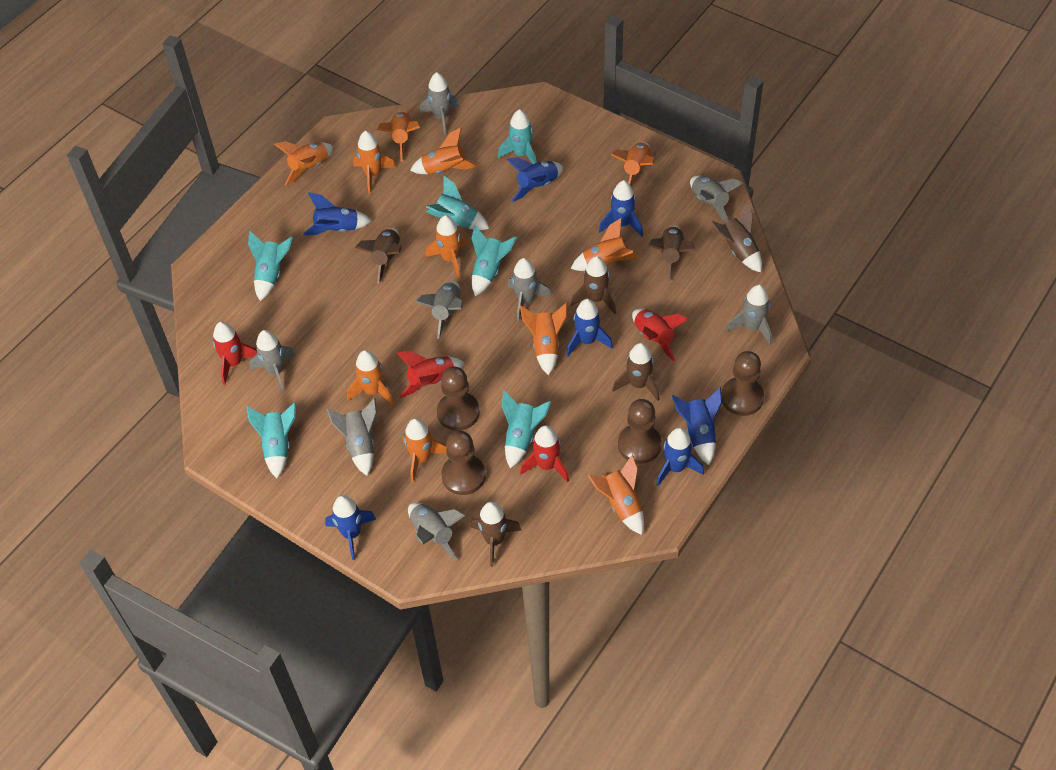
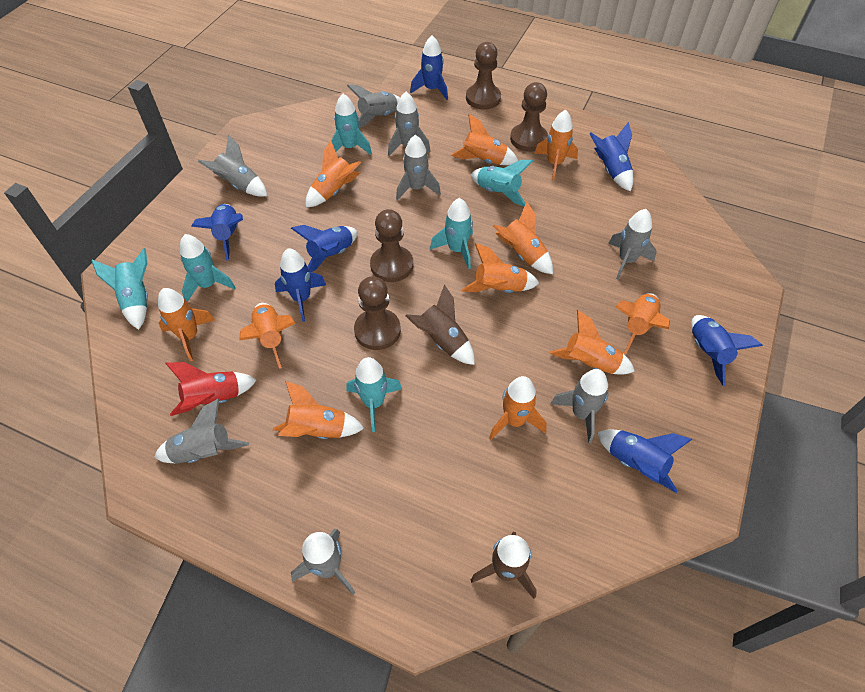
brown rocket: [355,228,402,284] [471,502,521,567] [571,256,616,314] [612,343,660,401] [648,225,695,282] [710,203,762,272] = 6 -> [406,285,475,365] [471,532,537,599] = 2
red rocket: [213,321,257,385] [397,351,464,398] [520,425,569,482] [632,309,688,362] = 4 -> [165,362,256,416] = 1

